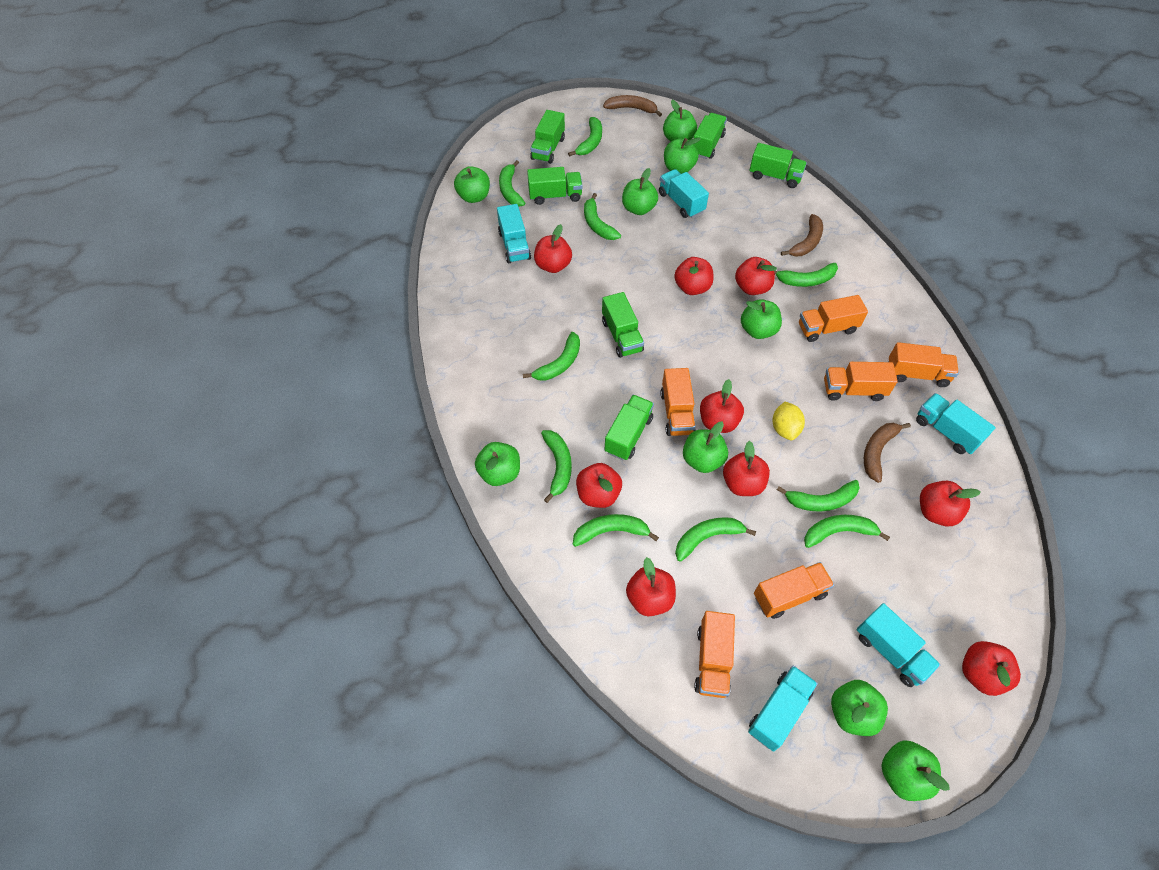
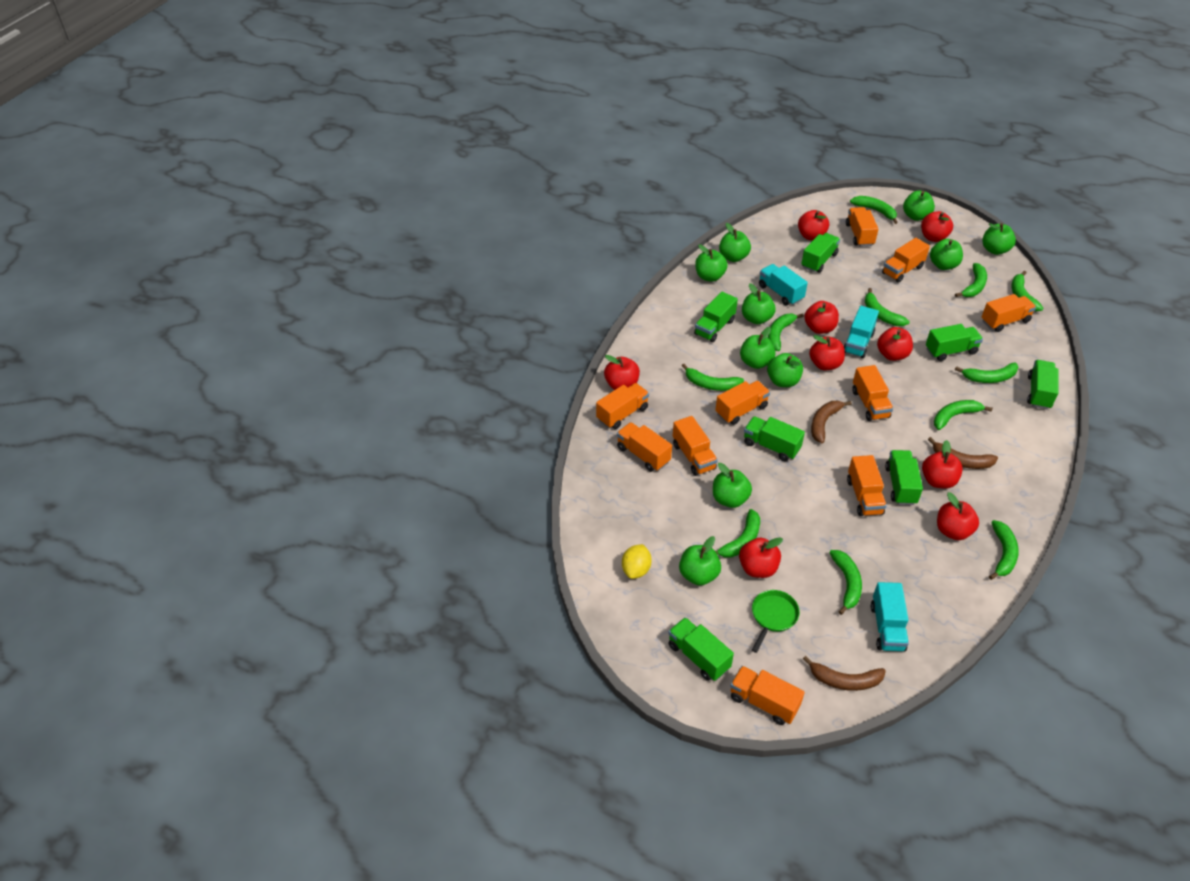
green apple: [454,166,490,203] [475,442,520,486] [622,168,658,215] [663,100,697,141] [664,138,701,174] [683,422,728,473] [741,299,782,339] [831,680,888,736] [881,741,950,801] = 9 -> [679,536,721,586] [695,244,728,282] [713,463,752,508] [719,223,751,262] [740,327,776,369] [742,283,776,324] [767,353,803,387] [903,191,935,221] [930,239,963,270] [982,223,1016,255] = 10
green banana: [499,160,525,207] [523,332,580,380] [541,430,572,503] [568,117,602,157] [573,514,659,547] [584,193,621,240] [675,517,756,562] [774,263,838,287] [777,480,860,512] [804,515,890,548] = 10 -> [682,364,744,391] [715,509,760,557] [768,313,804,351] [829,550,862,615] [850,196,898,224] [865,288,910,326] [934,400,993,430] [955,263,987,297] [955,363,1019,383] [989,520,1019,580] [1012,271,1043,311] = 11
green pan: none = 0 -> [752,590,800,653] = 1
green truck: [527,167,583,205] [530,110,565,164] [602,292,644,358] [604,395,654,460] [694,113,727,159] [750,143,807,188] = 6 -> [668,617,734,681] [694,292,738,342] [744,416,805,461] [801,233,840,273] [885,450,923,505] [926,324,983,361] [1027,360,1058,409] = 7
orange truck: [660,368,696,436] [694,611,735,698] [754,562,834,619] [799,295,868,342] [824,362,898,401] [888,342,959,387] = 6 -> [596,383,649,429] [617,422,672,472] [673,416,718,476] [715,381,770,425] [730,666,805,725] [846,207,879,247] [847,455,887,516] [852,365,893,421] [882,238,930,283] [982,294,1036,332] = 10
turquoise truck: [497,204,531,263] [659,169,709,218] [748,666,818,752] [857,603,940,687] [916,393,996,454] = 5 -> [759,264,808,305] [844,306,879,358] [871,582,909,651] = 3

